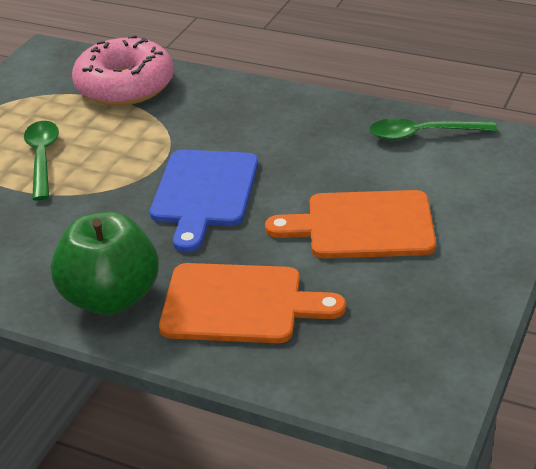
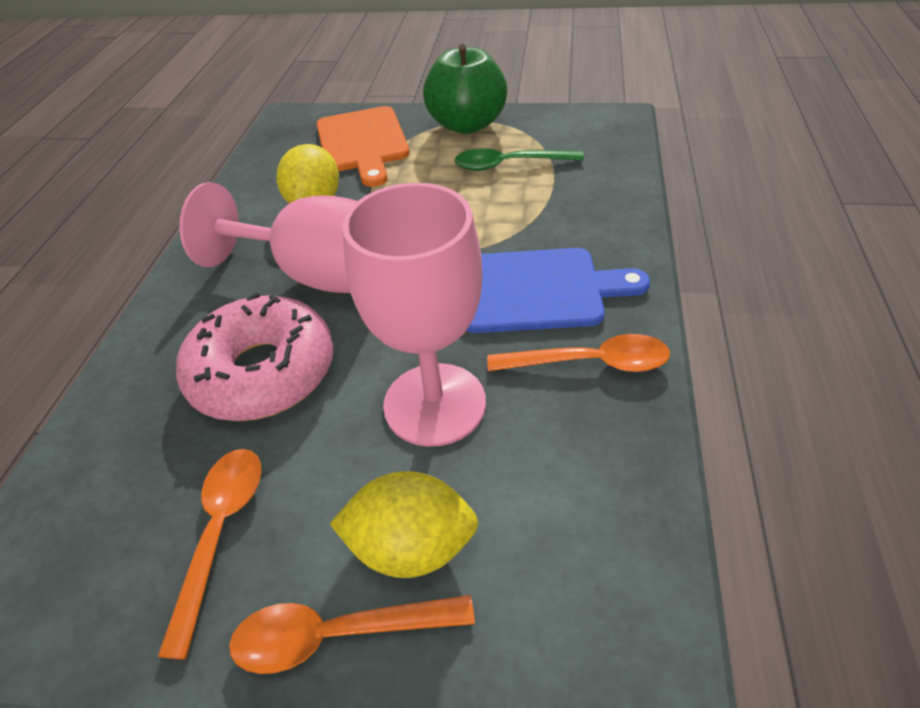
green spoon: [24,121,59,201] [369,118,497,140] = 2 -> [454,148,584,171] = 1
orange cutting board: [159,263,346,343] [265,190,436,258] = 2 -> [316,106,410,187] = 1
orange spoon: none = 0 -> [158,449,261,660] [229,595,475,674] [487,334,670,372] = 3
pink goblet: none = 0 -> [179,182,357,293] [342,183,486,447] = 2
yellow lemon: none = 0 -> [277,144,339,204] [330,471,479,578] = 2

